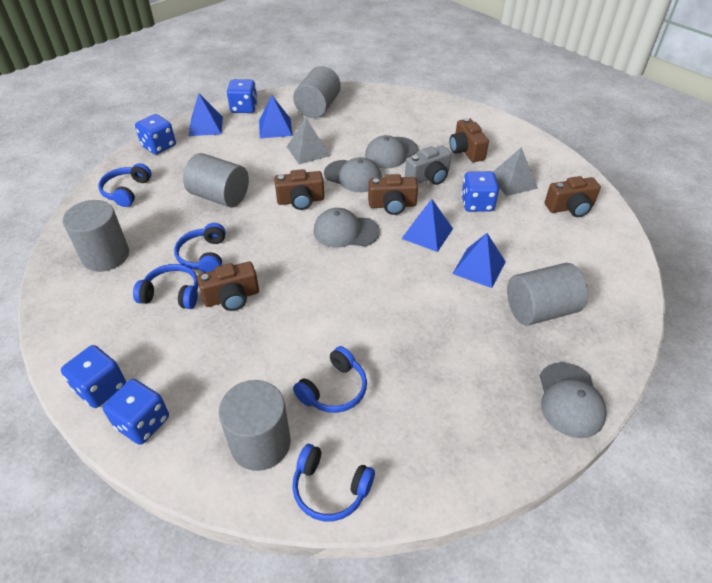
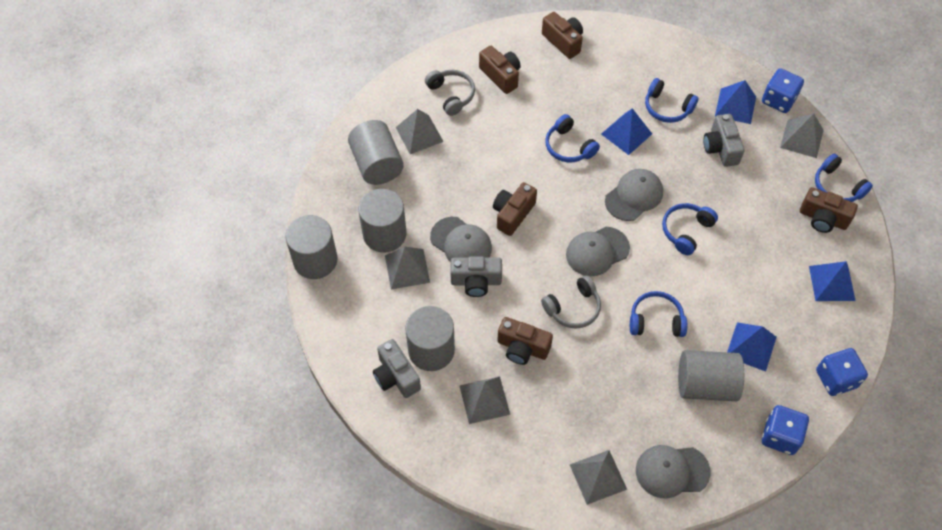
blue dice: [61,345,126,408] [102,379,169,445] [135,114,176,155] [227,79,257,113] [461,171,499,212] = 5 -> [762,68,804,113] [762,405,809,455] [816,348,868,396] = 3
grey camera: [405,145,452,185] = 1 -> [373,339,421,398] [450,257,502,297] [703,114,744,167] = 3
grey headphones: none = 0 -> [425,70,475,116] [541,275,601,329] = 2
grey pyramid: [287,118,330,164] [493,147,538,196] = 2 -> [385,247,430,289] [396,109,444,154] [459,376,510,424] [570,450,627,505] [780,113,824,158] = 5

